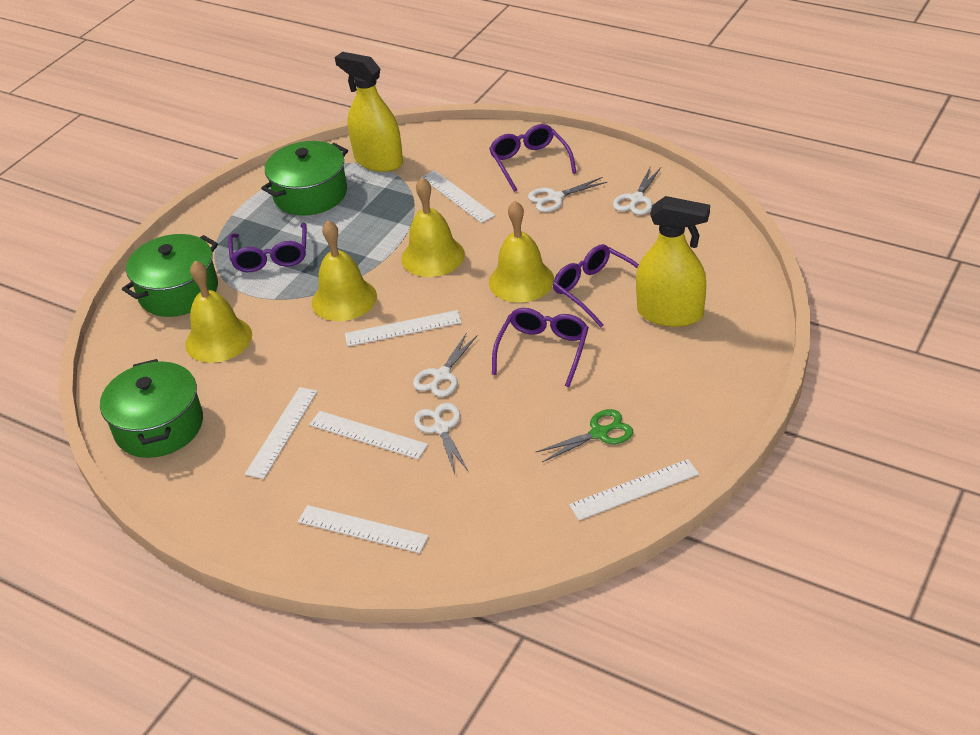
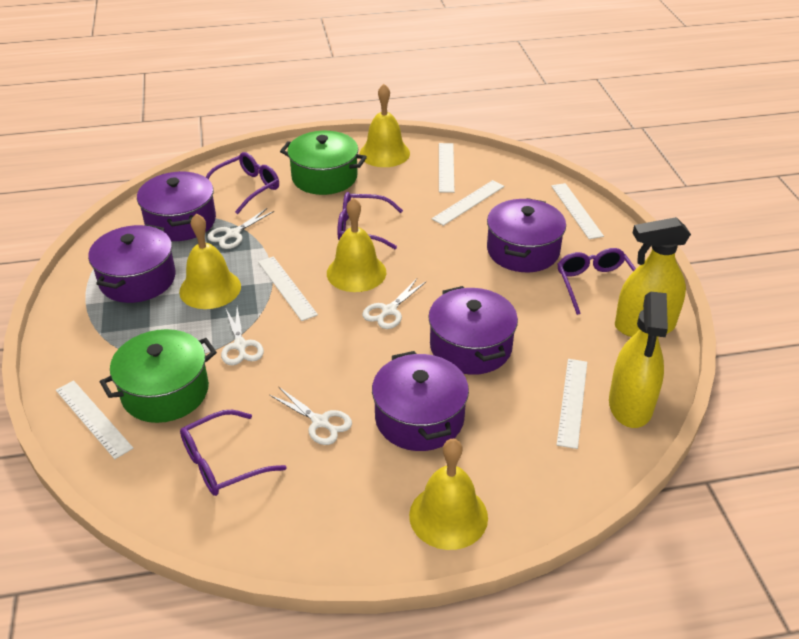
green pot: [100,359,203,458] [122,234,218,317] [261,141,348,215] = 3 -> [100,329,217,423] [280,131,367,195] = 2
green scissors: [536,409,633,462] = 1 -> none = 0
purple pot: none = 0 -> [88,224,176,303] [137,171,216,241] [372,351,469,451] [428,286,518,375] [487,198,566,272] = 5

